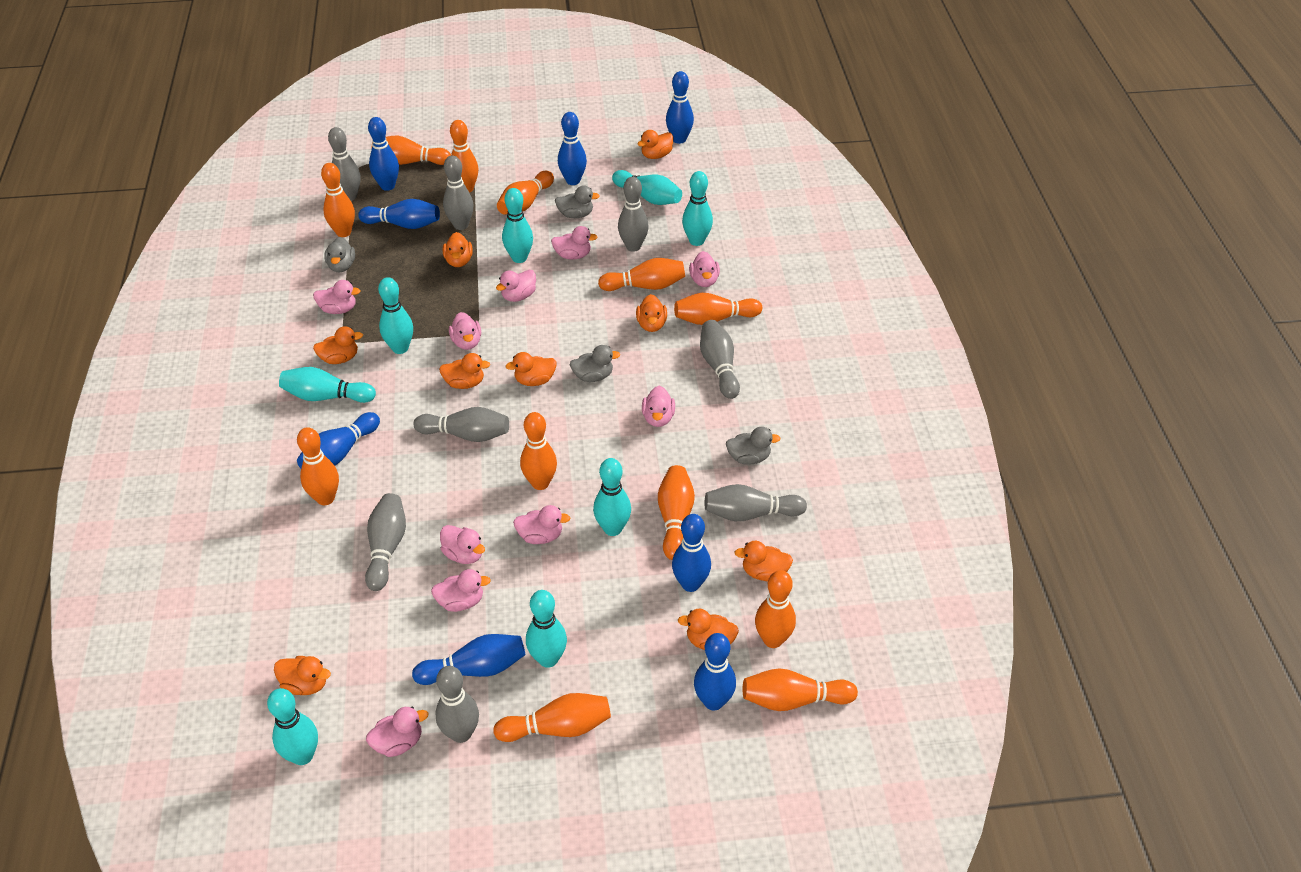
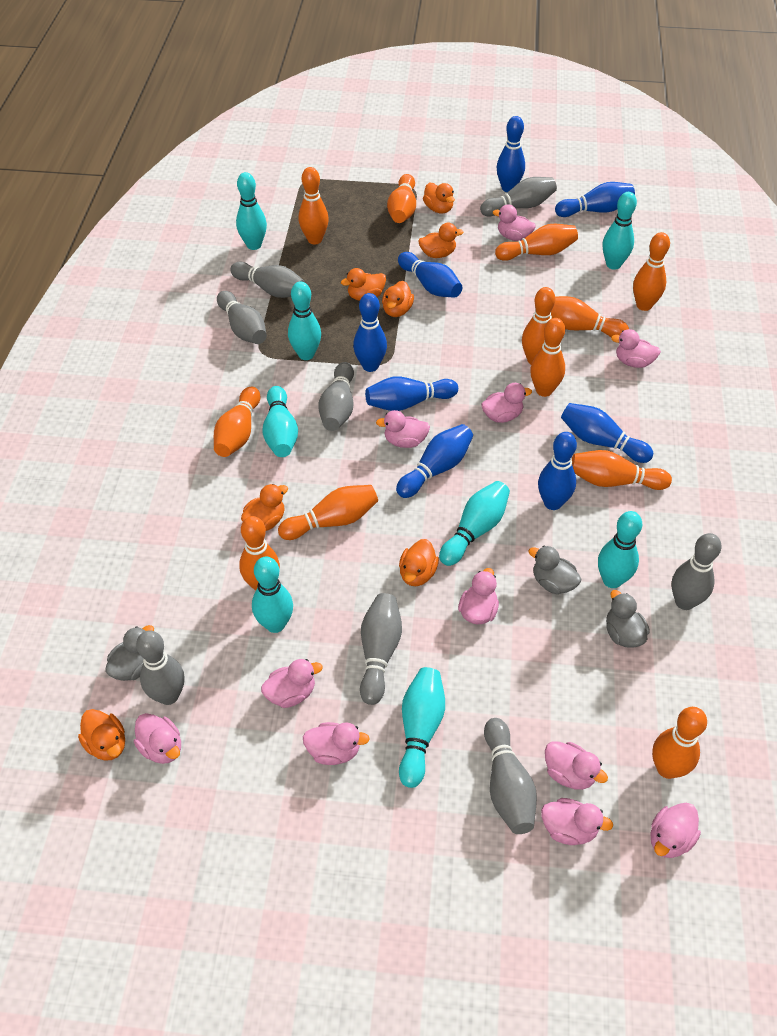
grey duck: [324,237,355,272] [555,185,600,218] [570,345,620,382] [726,427,781,465] = 4 -> [105,625,154,681] [528,546,582,594] [606,590,650,648] = 3
orange duck: [274,656,331,695] [313,326,363,364] [439,353,490,389] [443,232,473,267] [506,352,556,386] [636,294,667,332] [638,130,673,159] [678,609,739,650] [734,541,793,582] = 9 -> [78,709,125,761] [241,484,288,531] [341,268,386,301] [382,281,414,317] [399,539,439,586] [418,223,464,258] [423,183,455,213] = 7
pink duck: [313,280,361,314] [366,707,428,757] [431,569,491,612] [440,525,485,564] [449,312,481,350] [496,270,536,302] [513,505,570,544] [551,226,598,260] [642,386,675,427] [689,251,720,287] = 10 -> [134,713,181,764] [261,659,323,708] [303,722,370,765] [376,410,430,448] [458,568,499,624] [481,383,532,423] [493,204,536,241] [541,798,613,845] [545,741,608,790] [611,329,661,368] [650,803,701,858] = 11

